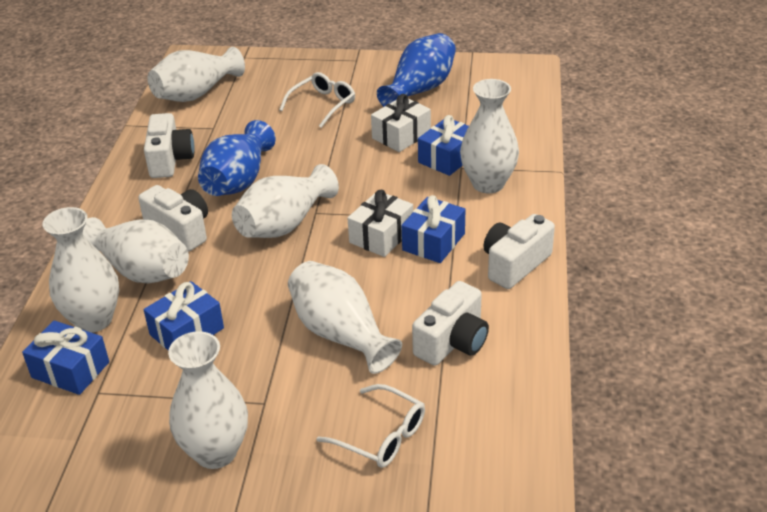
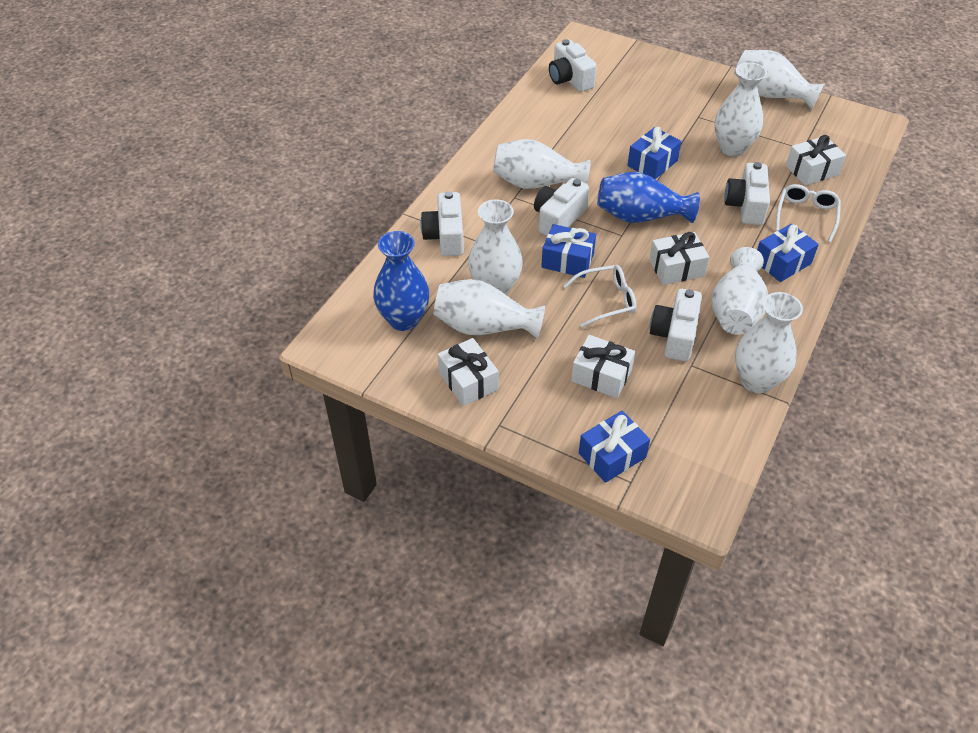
white camera: [138,185,208,252] [144,113,195,178] [412,281,489,366] [484,214,555,289] = 4 -> [421,191,464,256] [534,178,589,236] [549,39,597,92] [650,289,702,361] [724,162,770,225] = 5
white gift: [348,190,413,257] [371,94,431,152] = 2 -> [438,338,499,406] [571,335,635,398] [649,232,709,285] [786,135,846,186] = 4

